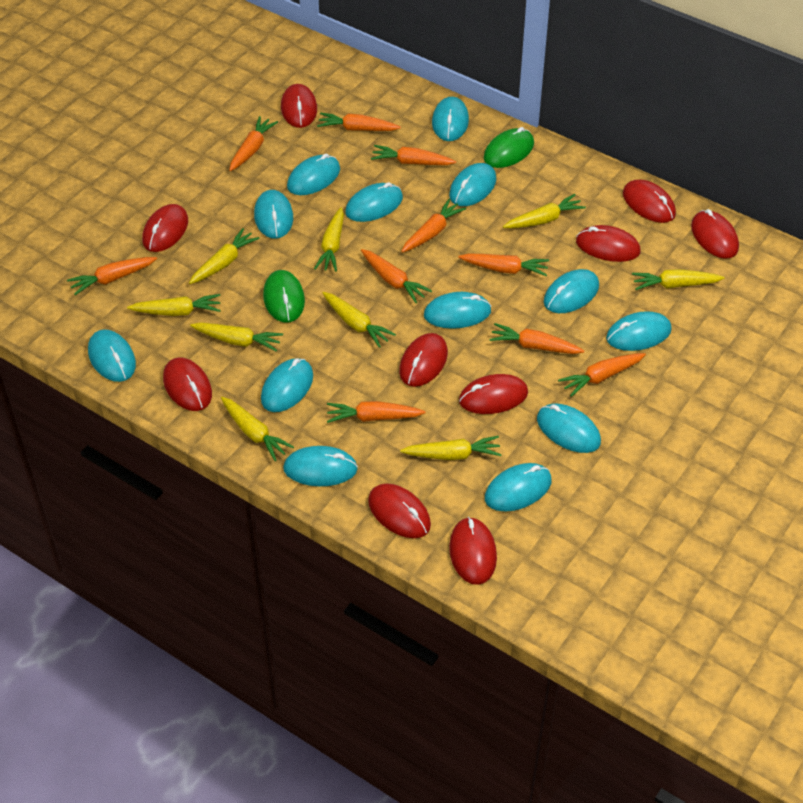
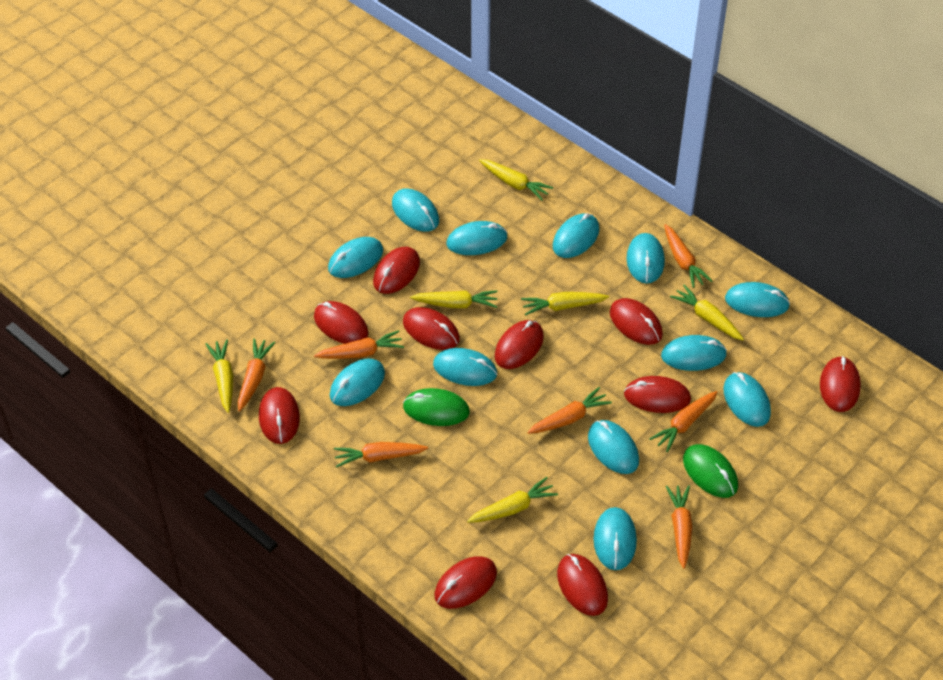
orange carrot: [67,257,157,295] [229,116,278,171] [317,113,401,131] [327,401,425,423] [361,249,432,303] [371,145,456,165] [401,199,466,253] [458,253,549,276] [489,323,584,354] [558,353,646,397] = 10 -> [238,338,275,412] [314,330,404,359] [334,442,428,468] [527,387,612,434] [649,391,718,452] [664,224,712,288] [666,485,693,569] = 7
turquoise mouse: [88,329,136,382] [254,190,293,239] [261,358,313,412] [283,446,358,486] [287,154,340,195] [345,182,403,222] [424,292,491,329] [432,97,469,141] [449,163,496,206] [485,463,551,512] [537,404,601,453] [544,269,599,313] [606,311,672,351] = 13 -> [328,237,383,278] [330,358,385,406] [392,188,439,232] [433,348,497,386] [446,221,508,255] [553,213,599,258] [588,420,639,474] [593,507,637,570] [627,233,665,284] [661,335,727,371] [724,372,771,427] [725,282,790,317] = 12
yellow carrot: [127,294,221,316] [189,228,260,284] [190,322,283,352] [221,397,294,461] [314,207,344,272] [323,292,396,348] [400,436,502,460] [503,194,586,228] [632,269,724,290] = 9 -> [205,339,233,413] [410,290,498,308] [467,477,558,523] [479,159,553,200] [521,292,609,316] [670,284,744,341] = 6

